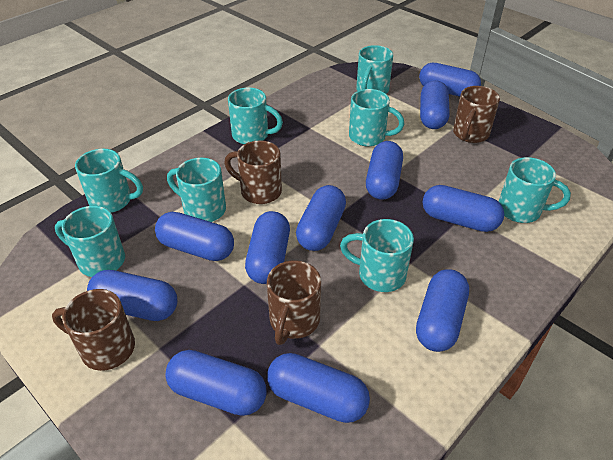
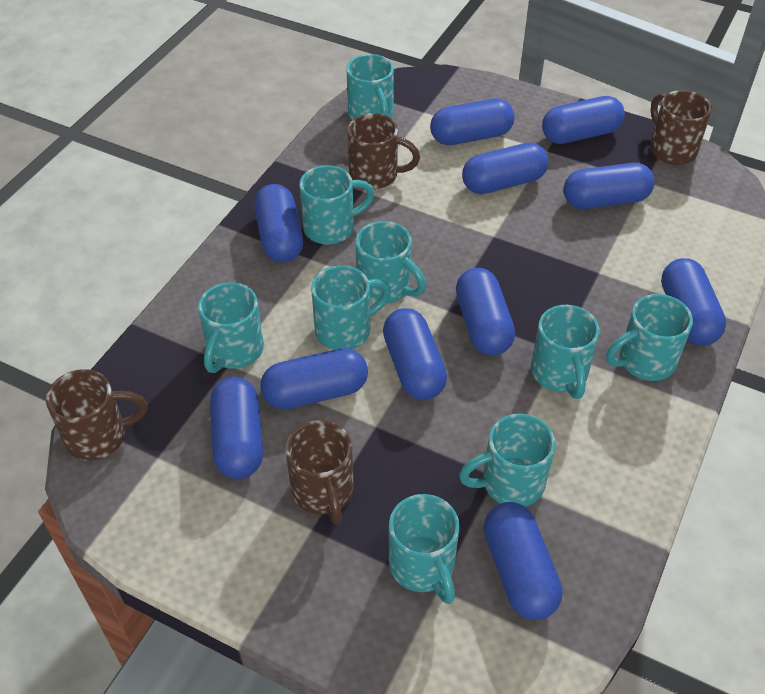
turquoise mug: [55,206,125,277] [75,149,143,213] [167,158,226,222] [228,88,283,144] [340,219,414,292] [349,89,404,146] [356,45,393,94] [498,157,571,223] = 8 -> [198,282,264,373] [300,165,374,244] [311,265,391,350] [347,54,394,120] [355,221,426,303] [389,494,460,604] [459,414,555,507] [531,305,600,399] [606,294,693,381] = 9

